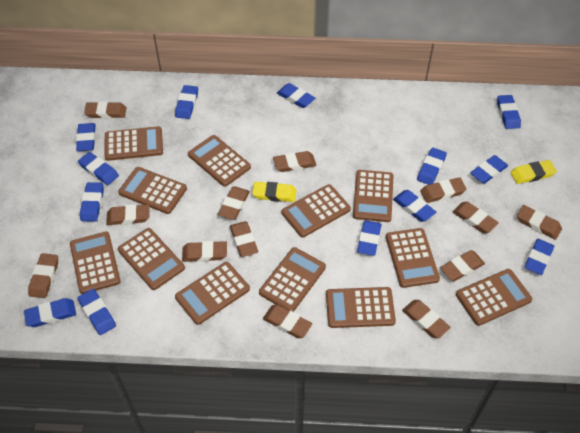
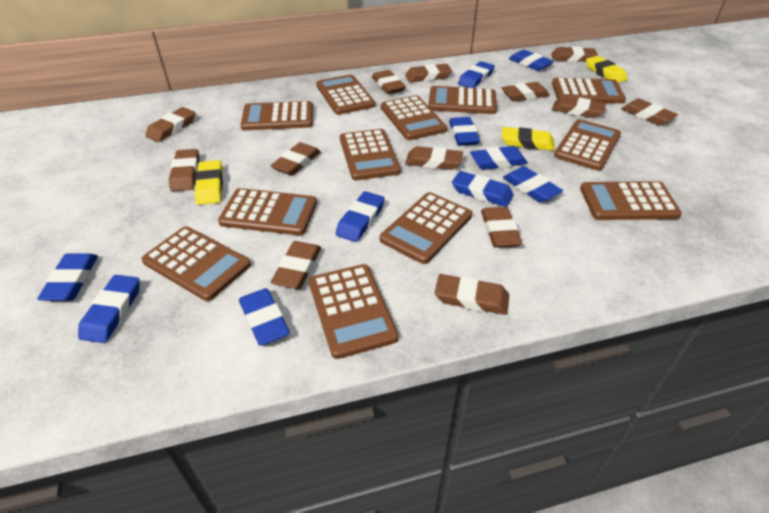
blue eraser: [24,298,76,327] [76,123,96,151] [77,289,116,335] [78,152,119,185] [80,182,104,222] [175,85,198,119] [277,83,315,108] [357,220,381,256] [393,190,436,222] [417,148,447,185] [470,155,508,184] [497,95,521,129] [524,239,554,275] = 13 -> [37,254,98,301] [78,275,140,343] [239,288,290,346] [336,191,385,242] [449,117,480,146] [452,171,514,207] [458,61,495,88] [470,146,528,170] [503,166,563,203] [509,50,554,71] = 10
yellow eraser: [252,182,296,202] [510,160,557,184] = 2 -> [194,160,223,205] [502,127,555,151] [586,56,627,83] = 3

